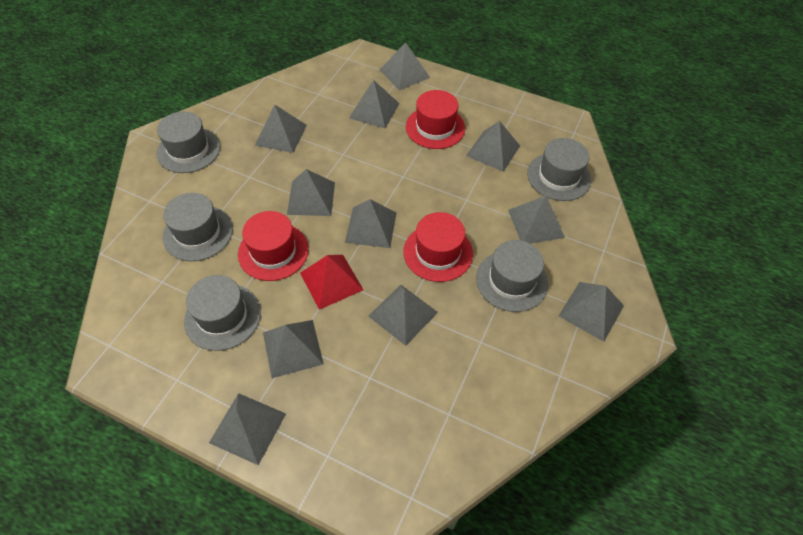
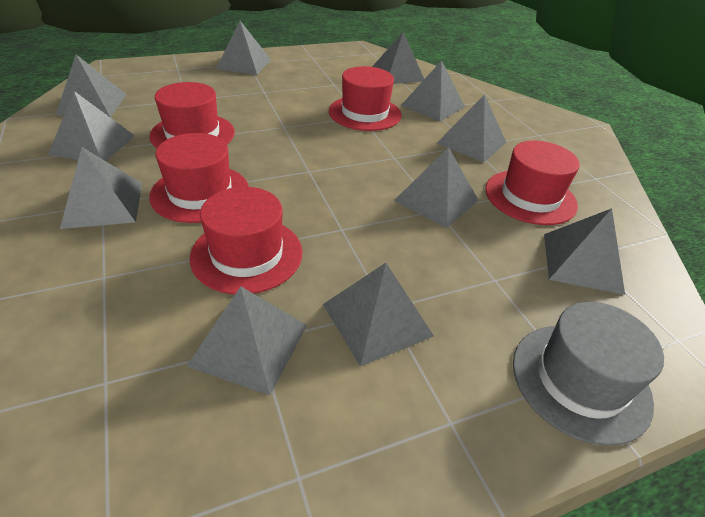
grey hat: [156,112,220,173] [162,193,233,261] [184,275,261,351] [476,240,548,312] [527,138,591,201] = 5 -> [513,302,664,446] = 1
red hat: [238,211,309,281] [403,212,473,282] [406,90,465,149] = 3 -> [149,82,235,148] [149,133,249,223] [190,187,302,295] [329,66,402,131] [485,141,580,225] = 5
red pyramid: [300,255,363,310] = 1 -> none = 0

